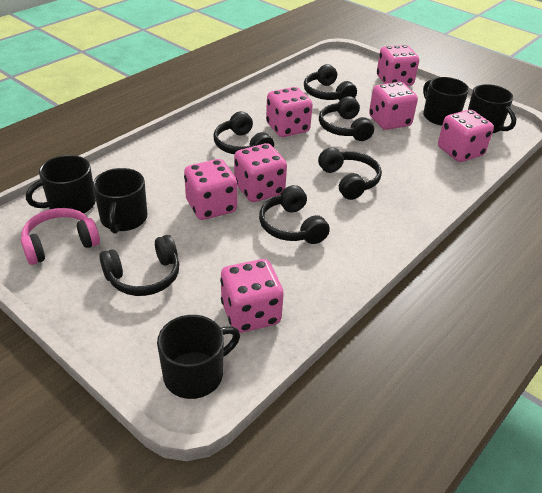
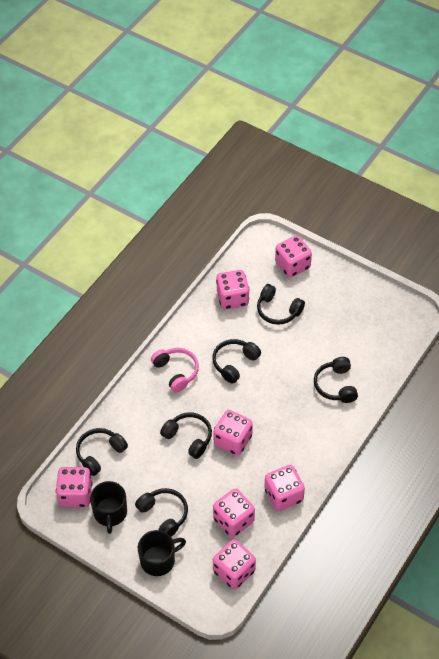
black mug: [26,155,96,214] [93,168,147,234] [157,315,240,399] [423,77,469,125] [468,84,516,133] = 5 -> [90,481,127,534] [138,530,186,576] = 2

